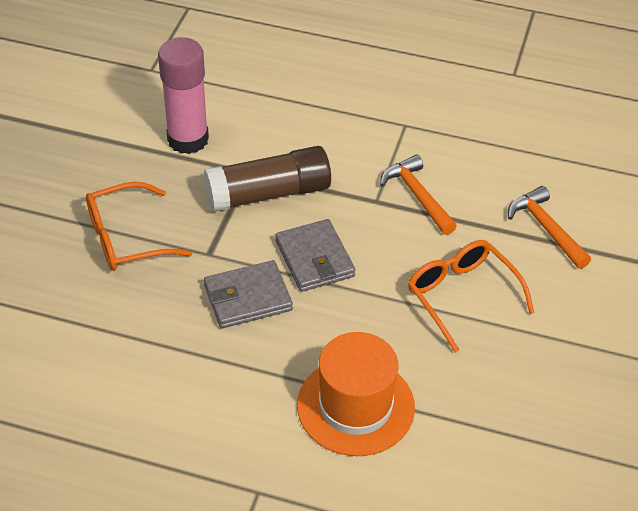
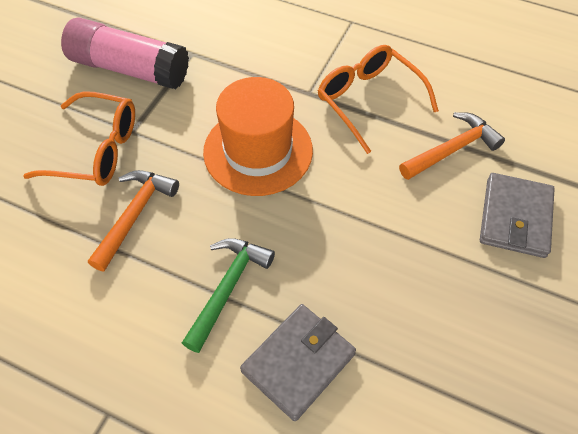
brown glue stick: [204,146,331,212] = 1 -> none = 0
green hammer: none = 0 -> [182,238,275,353] = 1

